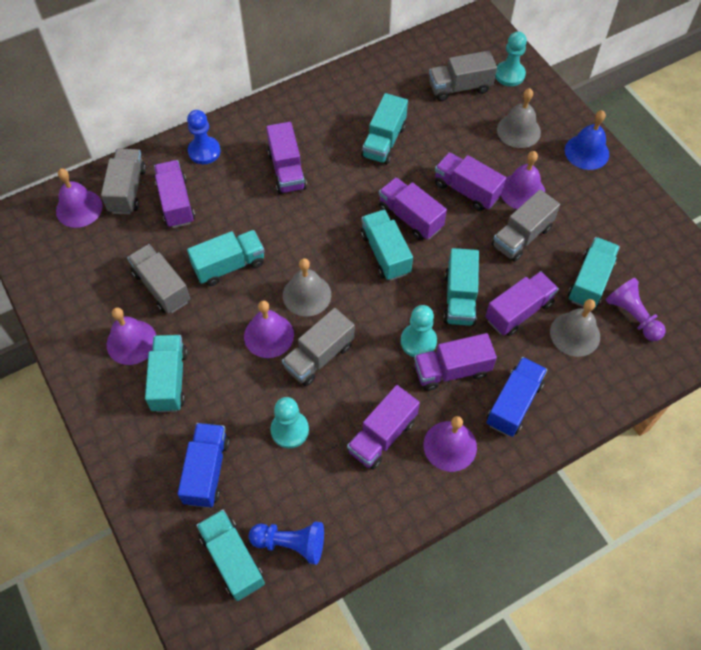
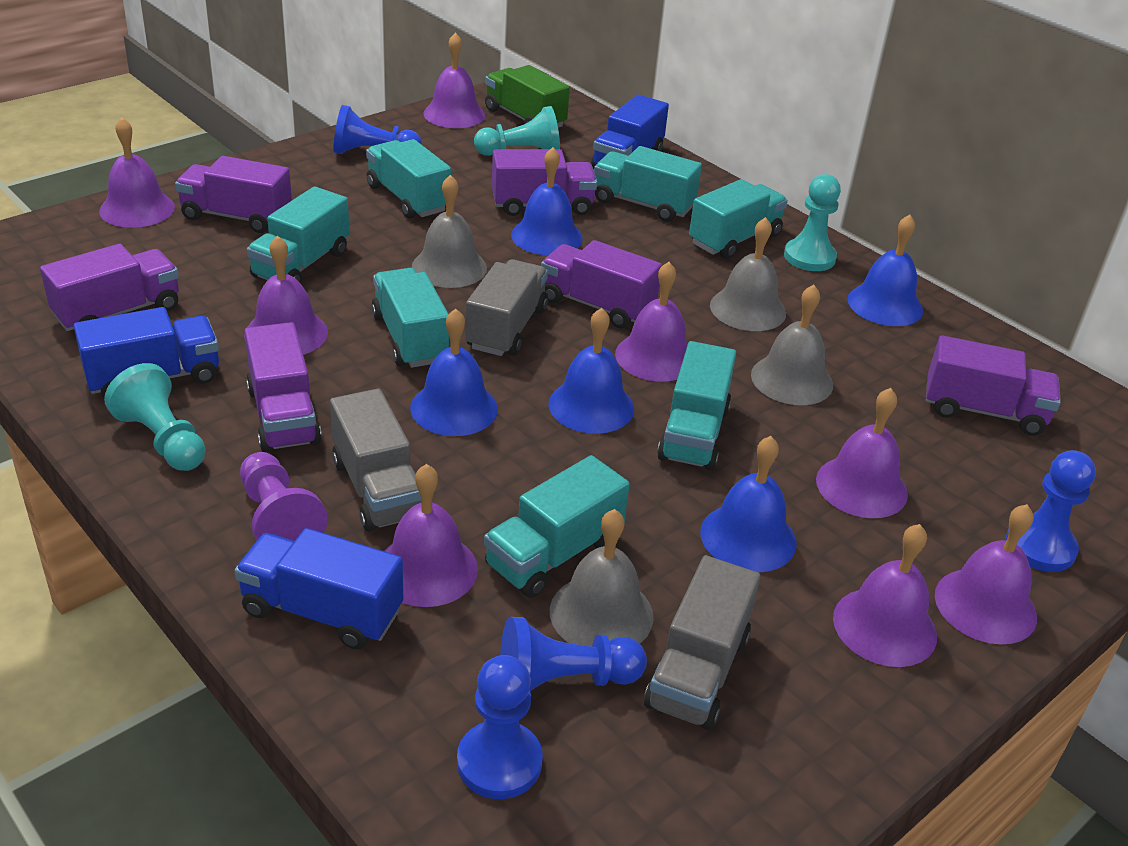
blue bell: [565,110,609,170] = 1 -> [410,309,498,436] [511,147,583,255] [549,308,634,434] [700,436,797,572] [847,215,923,326] = 5
blue pawn: [187,110,221,164] [249,521,324,565] = 2 -> [333,105,422,154] [457,655,543,799] [500,617,647,691] [1005,450,1096,572] = 4
blue truck: [177,423,230,508] [486,357,547,437] = 2 -> [74,307,219,398] [235,528,403,650] [591,95,669,168] = 3
green truck: none = 0 -> [485,65,570,128] = 1
grey bell: [283,258,331,316] [497,88,541,148] [550,299,600,357] = 3 -> [412,175,487,288] [550,509,654,647] [710,217,786,331] [751,285,833,405] = 4
grey truck: [101,149,146,214] [127,244,190,313] [282,308,355,386] [429,51,497,101] [492,189,560,262] = 5 -> [330,389,422,532] [465,259,548,356] [644,555,760,730] = 3
purple bell: [56,169,103,228] [107,307,157,365] [244,300,294,358] [424,416,477,472] [501,151,545,209] = 5 -> [99,117,175,228] [244,236,328,355] [384,464,478,607] [423,32,485,128] [615,262,688,382] [816,388,908,518] [833,524,937,667] [935,504,1037,645] = 8
purple truck: [154,160,195,228] [266,122,307,194] [347,385,420,470] [379,177,447,240] [414,333,497,391] [435,152,506,211] [485,271,559,336] = 7 -> [40,244,179,331] [175,156,292,233] [244,322,322,452] [492,149,597,216] [541,240,662,328] [926,335,1061,436] = 6

